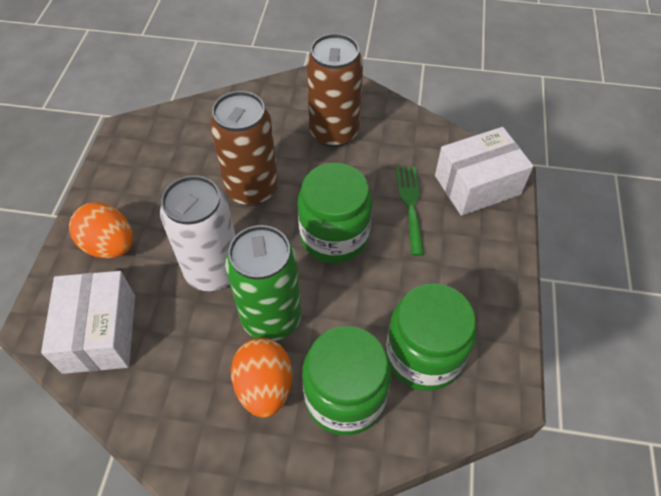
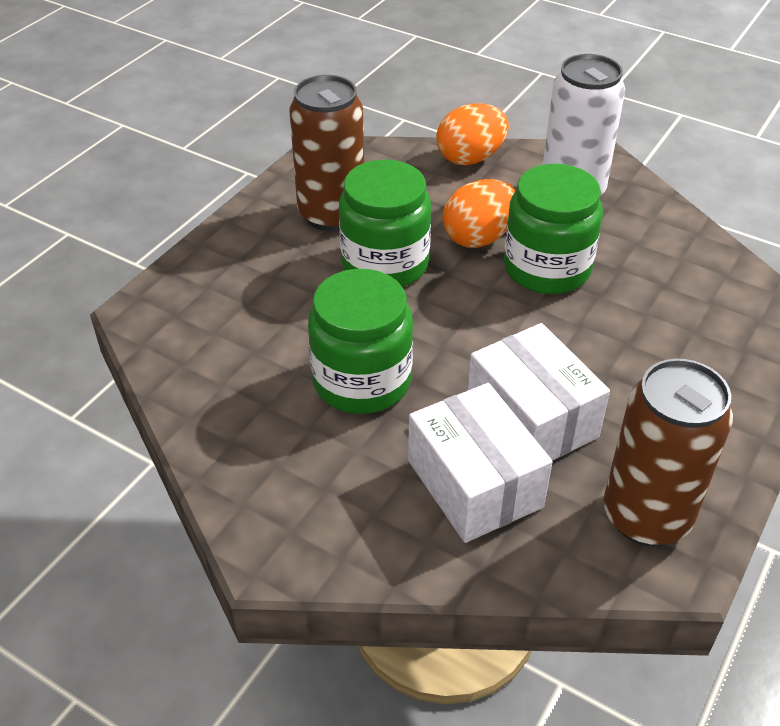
green can: [225,225,302,341] = 1 -> none = 0
green fork: [396,167,424,256] = 1 -> none = 0

